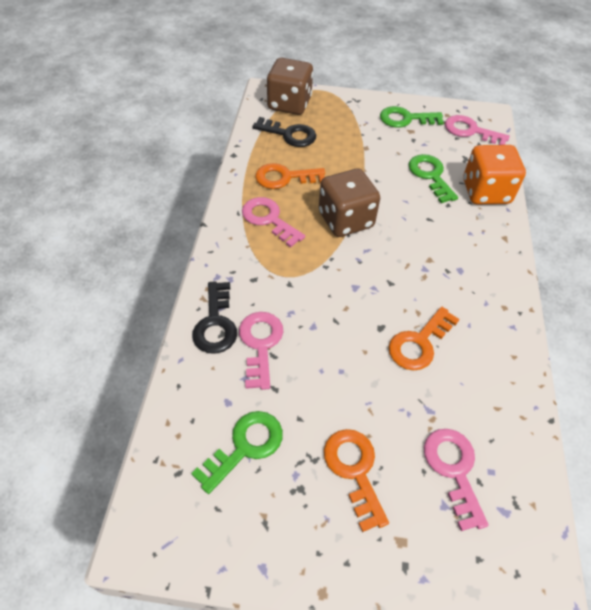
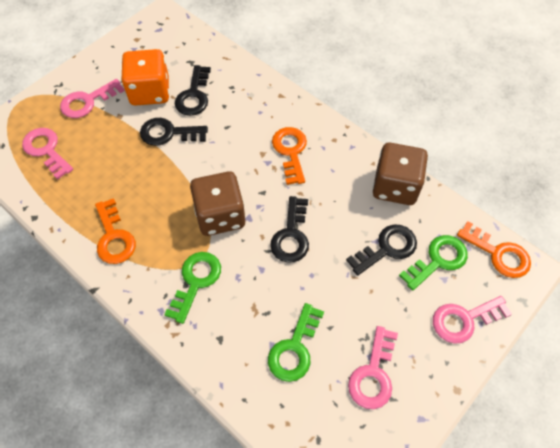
black key: [192,281,237,354] [252,117,316,147] = 2 -> [140,118,208,146] [175,65,211,116] [270,196,309,263] [346,225,417,276] = 4

